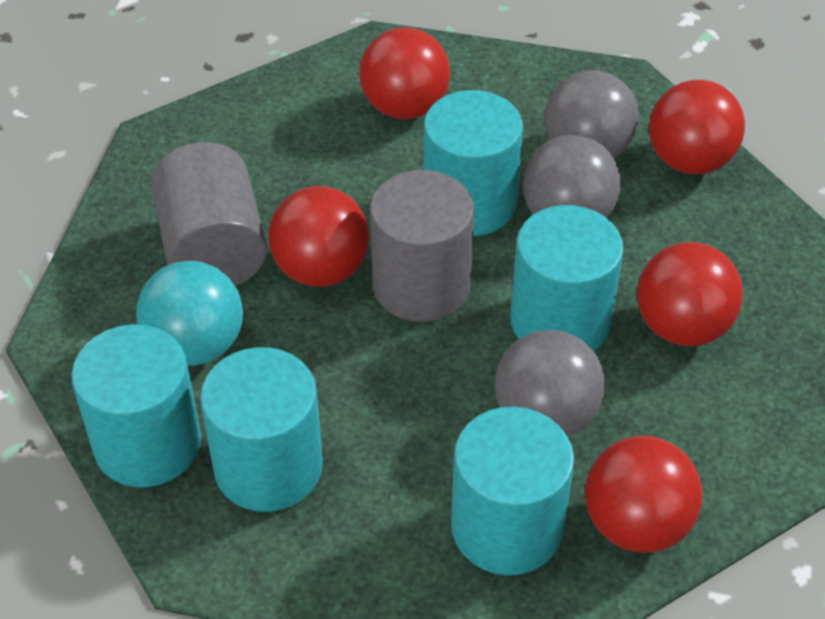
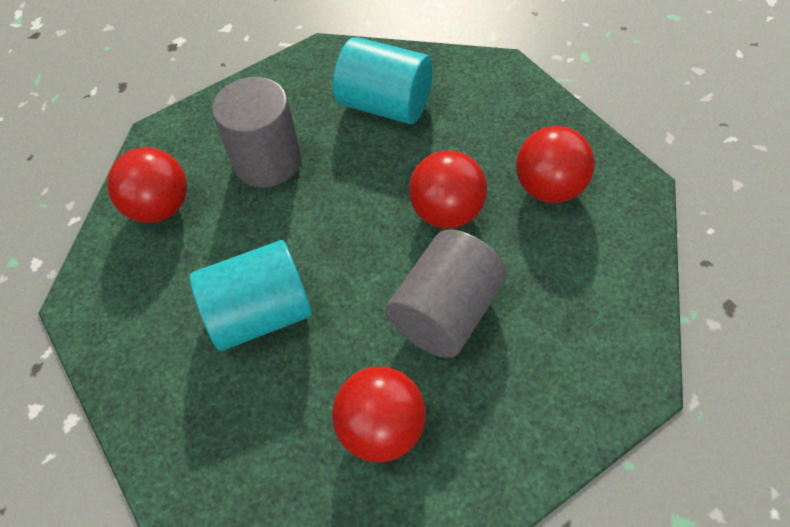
grey ball: [495,330,605,437] [523,135,621,218] [544,71,639,158] = 3 -> none = 0
red ball: [269,186,369,287] [359,27,451,119] [585,436,703,553] [637,242,743,346] [649,80,745,174] = 5 -> [107,147,187,223] [332,367,426,463] [409,150,487,228] [516,126,594,203] = 4
turquoise ball: [136,261,243,366] = 1 -> none = 0
turquoise cylinder: [71,324,201,487] [200,347,323,512] [424,90,523,236] [451,406,574,575] [510,205,624,351] = 5 -> [190,240,312,351] [333,37,433,124] = 2

